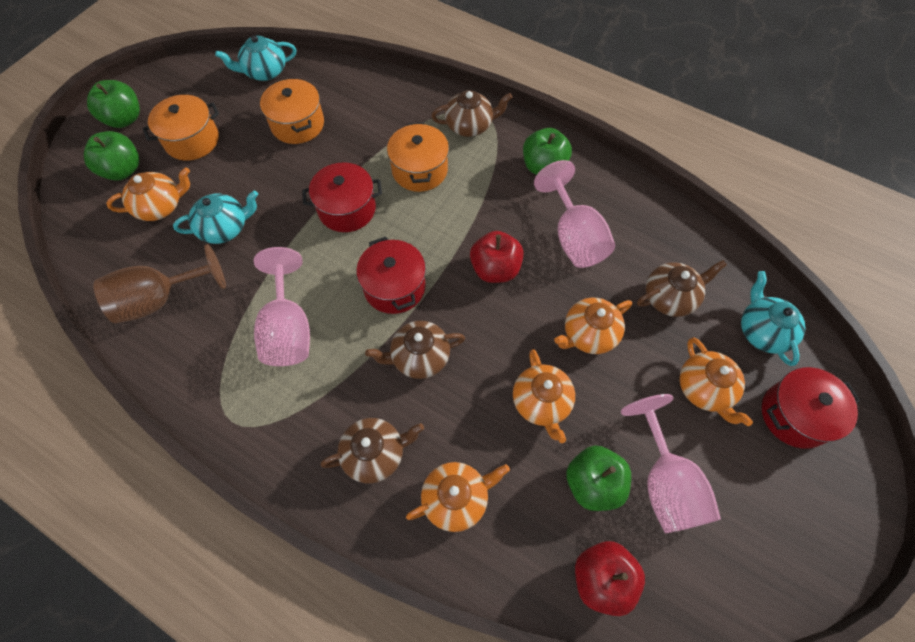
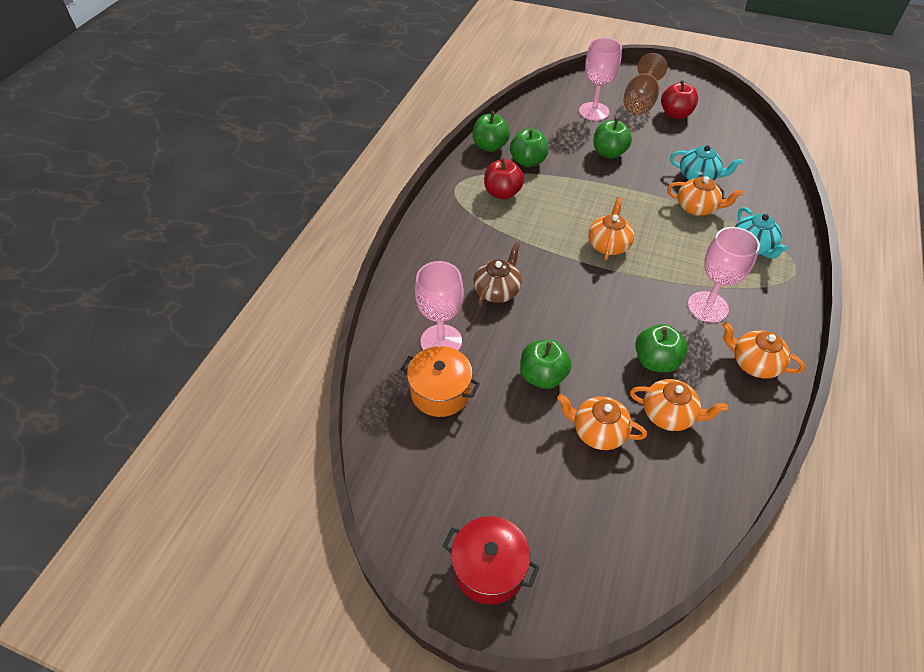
brown teapot: [321,418,424,483] [365,321,465,379] [431,90,512,137] [637,260,727,317] = 4 -> [474,243,522,306] = 1
green apple: [84,131,139,180] [87,80,140,128] [523,128,572,175] [566,445,631,511] = 4 -> [472,111,510,152] [510,128,548,167] [520,339,571,389] [593,118,632,159] [635,324,688,373] = 5
orange pot: [142,95,219,161] [260,79,324,144] [387,122,449,192] = 3 -> [401,346,480,417] = 1
red pot: [302,162,382,232] [356,236,426,314] [762,367,860,449] = 3 -> [443,516,540,605] = 1
turquoise teapot: [173,191,258,244] [215,35,296,81] [741,271,806,366] = 3 -> [670,145,743,181] [735,207,788,259] = 2

